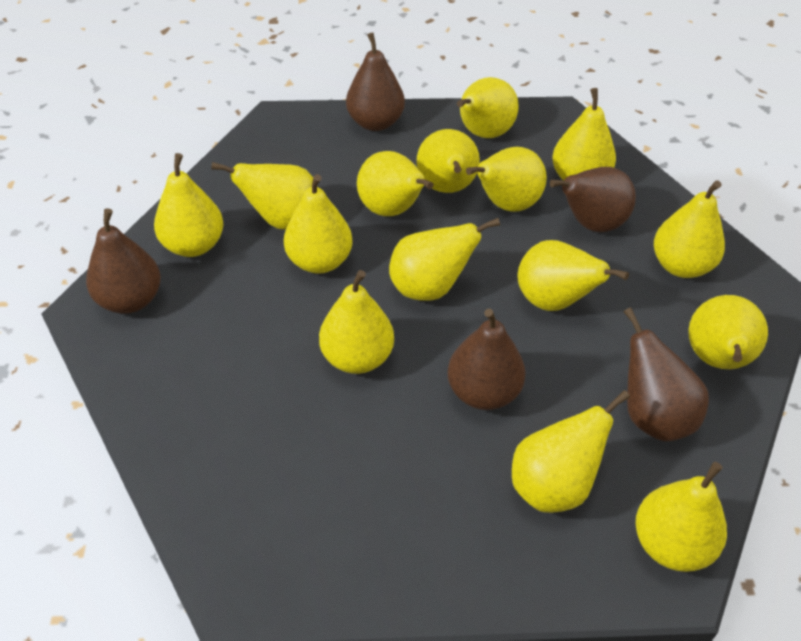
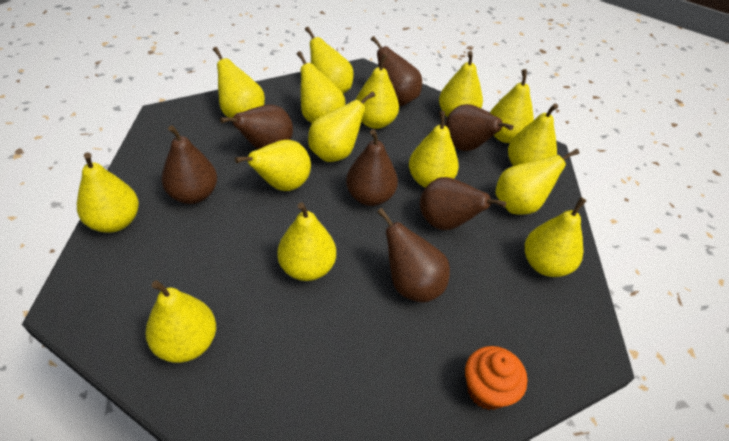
brown pear: [86,208,161,314] [346,32,405,131] [448,309,526,410] [550,167,636,232] [624,307,709,441] = 5 -> [161,125,217,204] [220,105,293,149] [346,129,398,206] [371,36,422,106] [377,208,450,303] [420,177,507,230] [445,104,514,151] = 7
orange cupcake: none = 0 -> [465,346,527,410] = 1

